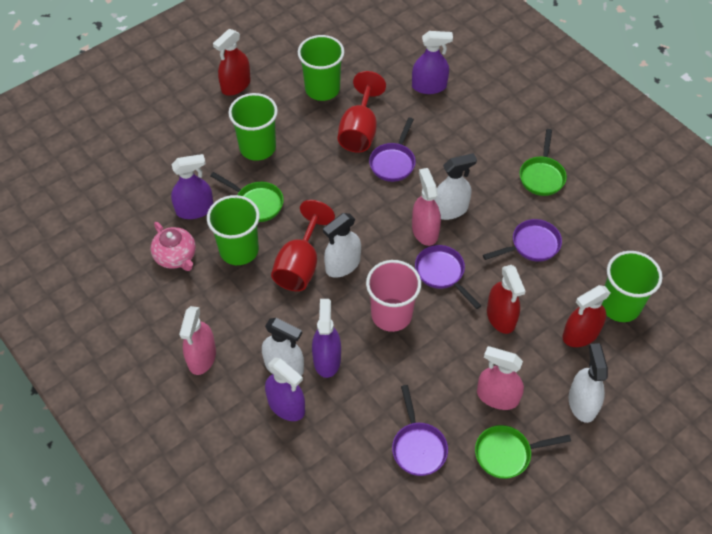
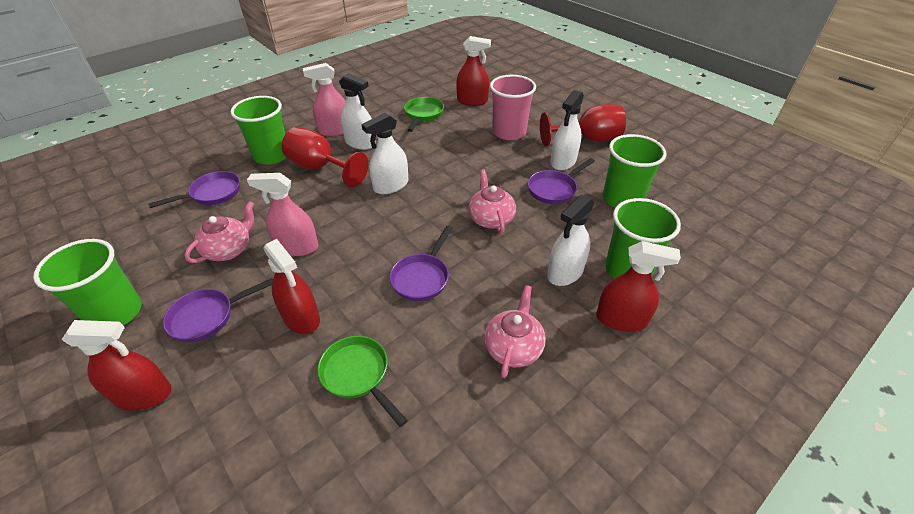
green pan: [210,172,284,222] [475,425,571,479] [520,129,567,196] = 3 -> [317,336,408,427] [404,97,444,132] = 2
pink spray bottle: [179,306,216,375] [412,168,441,246] [477,346,524,410] = 3 -> [247,173,319,256] [303,63,346,136] = 2
pink teapot: [151,222,196,271] = 1 -> [185,201,254,263] [469,169,516,234] [484,285,546,378] = 3
purple spray bottle: [171,154,213,219] [265,358,305,421] [312,299,341,378] [412,31,453,94] = 4 -> none = 0
red spray bottle: [213,29,251,96] [487,265,525,334] [562,285,611,347] = 3 -> [62,320,172,411] [263,239,320,334] [456,36,491,106] [596,241,681,332] = 4

